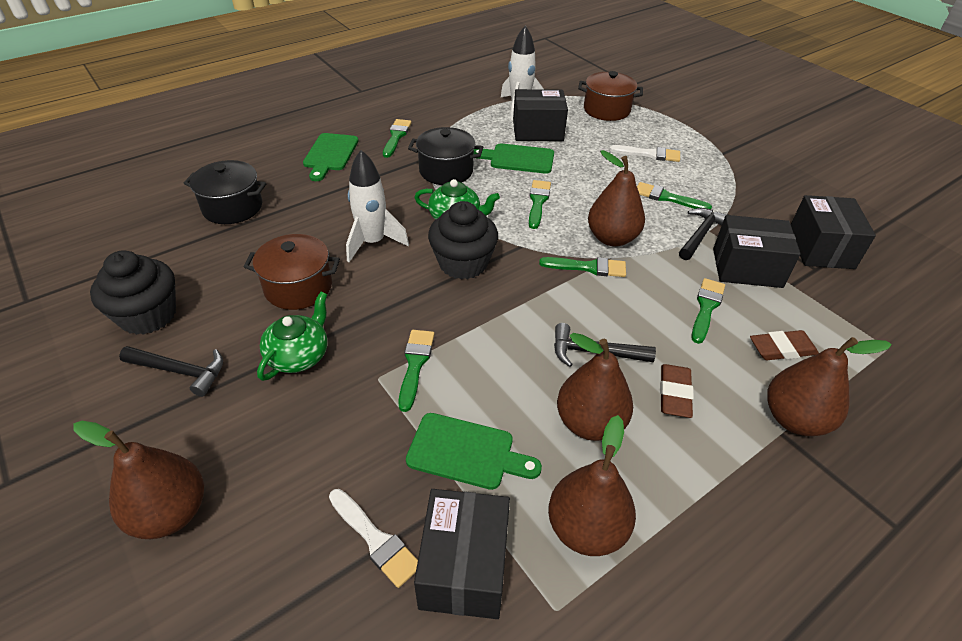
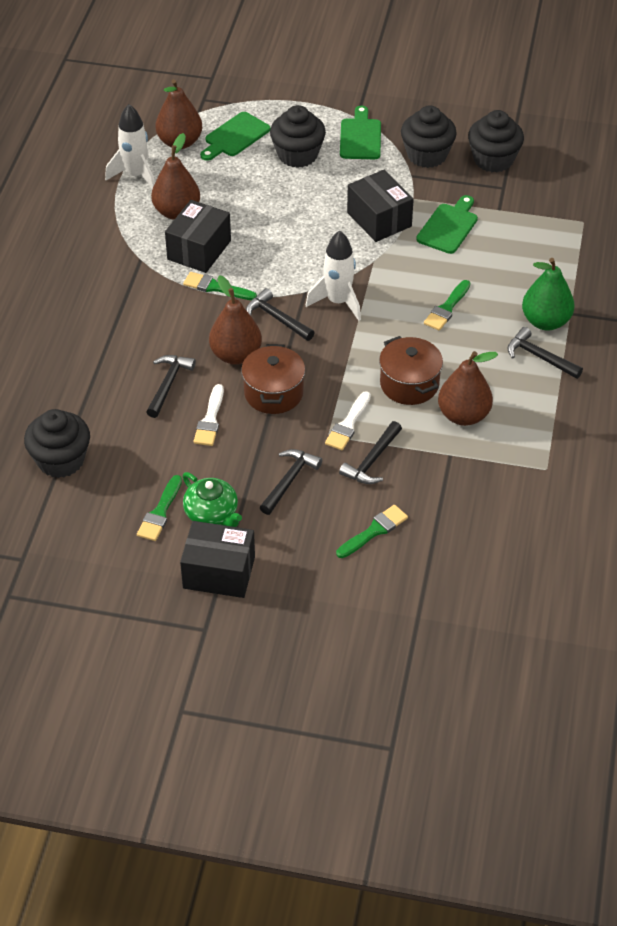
black box: [414,489,510,619] [513,89,568,141] [713,215,801,288] [791,195,876,269] = 4 -> [165,200,231,273] [180,521,255,598] [347,170,414,242] = 3
black cupcake: [90,250,176,335] [428,201,498,280] = 2 -> [24,409,90,478] [270,105,326,168] [401,105,457,168] [468,110,524,172] = 4
black hammer: [119,346,223,397] [554,323,656,367] [679,208,727,260] = 3 -> [147,355,196,418] [246,288,315,341] [259,449,322,515] [339,421,402,484] [507,327,583,379] = 5
black pot: [183,160,266,224] [408,127,483,185] = 2 -> none = 0
brown eraser: [660,364,694,418] [750,330,819,360] = 2 -> none = 0
brown pear: [74,421,204,539] [548,415,636,556] [557,333,633,441] [588,150,645,246] [767,337,892,436] = 5 -> [151,133,200,220] [156,79,202,149] [209,275,262,365] [438,351,498,426] = 4
green brush: [383,119,412,158] [398,330,434,412] [529,180,551,229] [539,257,626,277] [637,182,712,209] [691,278,725,344] = 6 -> [137,475,182,541] [183,272,257,300] [336,505,408,558] [424,280,471,331] = 4
green pear: none = 0 -> [522,258,575,331] = 1
green teapot: [257,292,328,381] [414,179,500,220] = 2 -> [182,472,242,527] = 1

